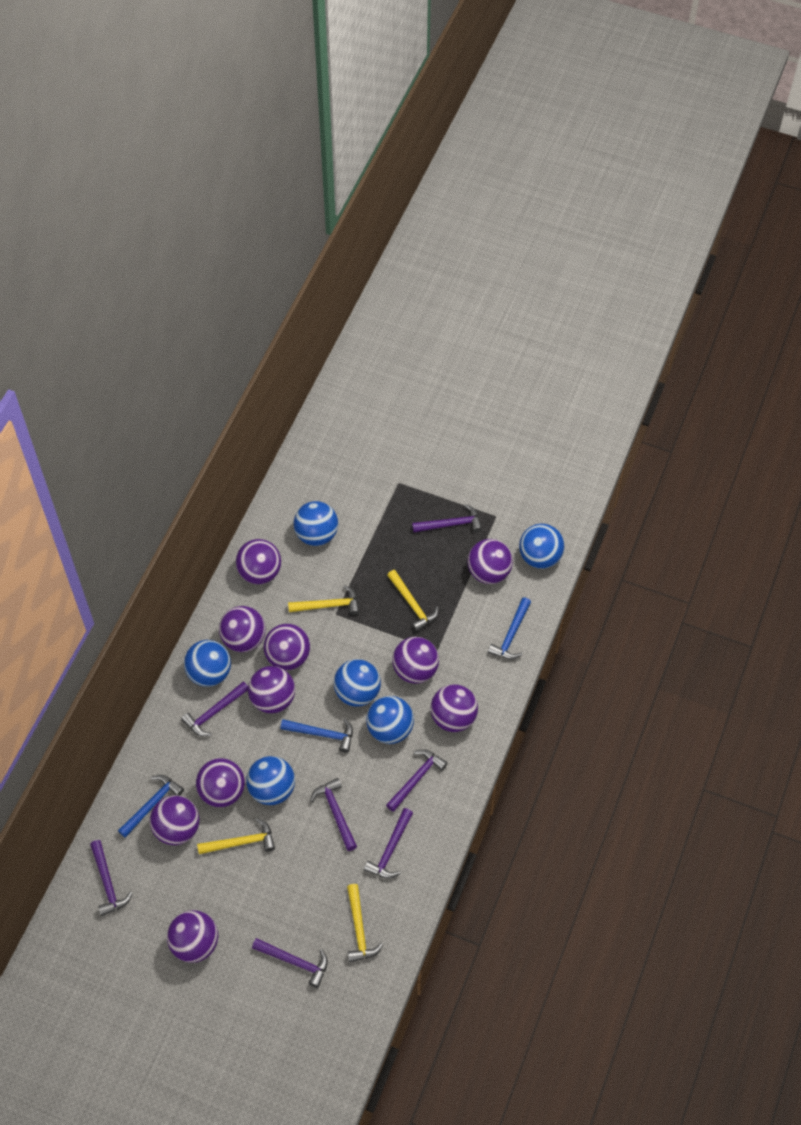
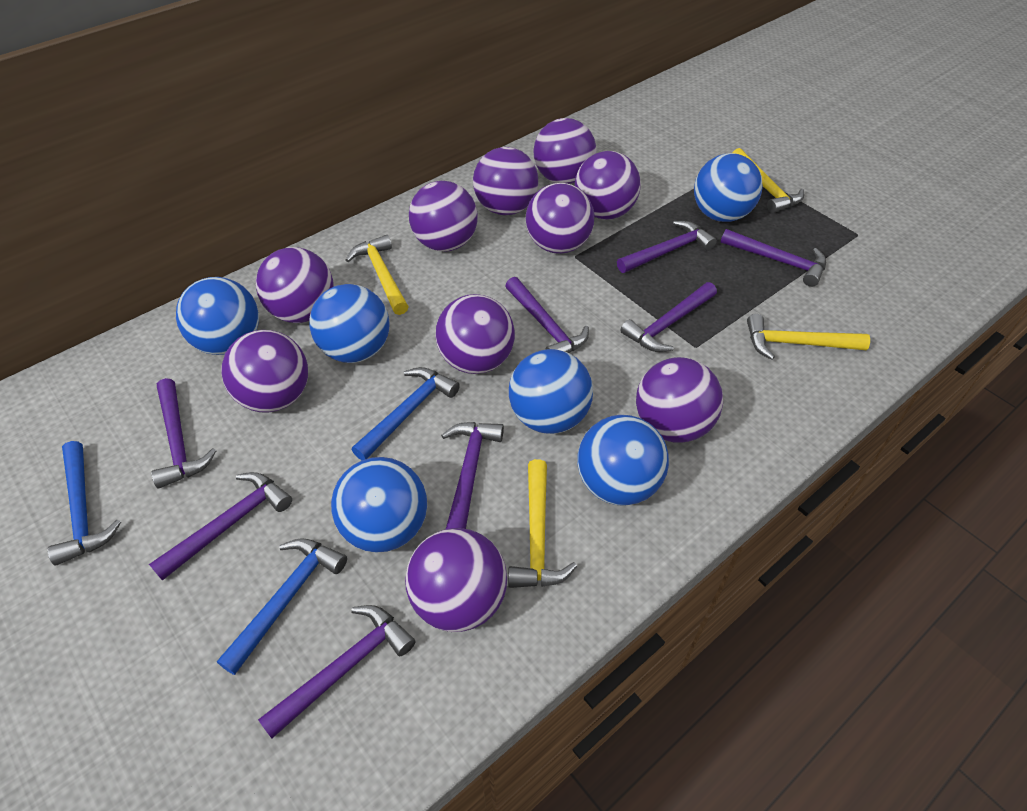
purple hammer: [90,840,132,916] [181,681,248,736] [252,938,328,988] [310,778,357,851] [364,808,413,879] [386,749,448,812] [412,504,482,533] = 7 -> [149,472,292,581] [151,378,216,489] [258,605,415,738] [441,422,504,529] [505,277,589,353] [617,221,717,273] [620,282,717,352] [721,229,826,287] = 8

